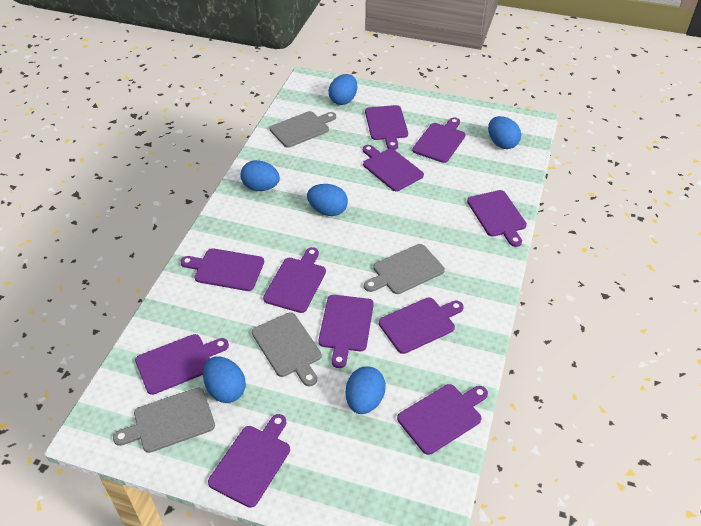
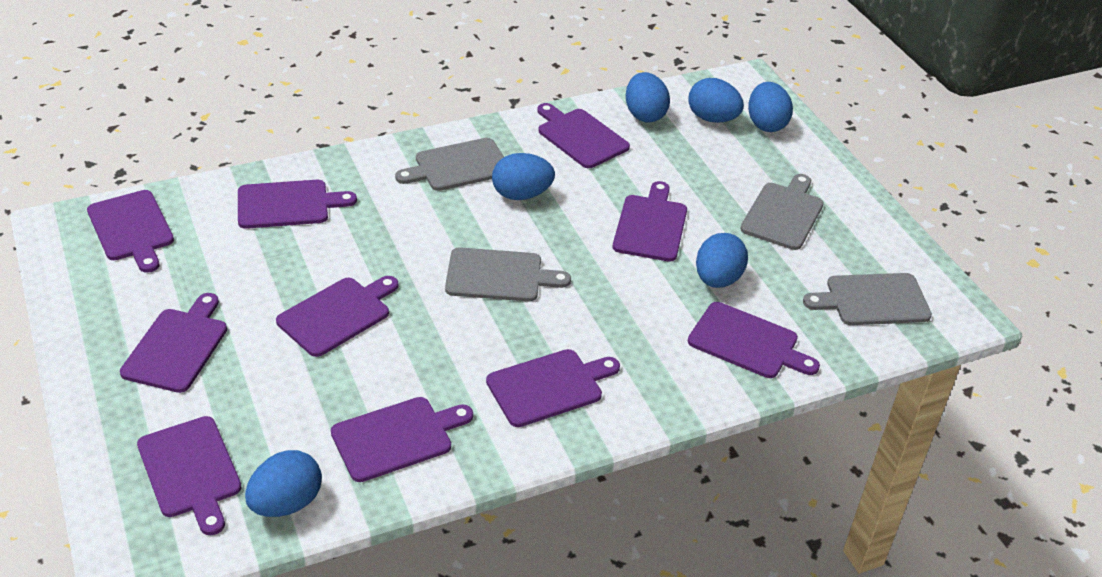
purple cutting board: [135,334,229,395] [180,248,264,291] [208,414,290,508] [263,247,326,313] [319,295,374,368] [363,145,424,191] [365,105,408,150] [379,297,464,354] [397,384,488,455] [412,117,465,163] [467,190,527,247] = 11 -> [87,190,174,273] [120,293,227,393] [137,416,242,535] [238,180,357,229] [276,276,398,357] [331,397,473,482] [486,349,620,427] [537,103,630,168] [613,181,687,262] [688,302,820,378] = 10

